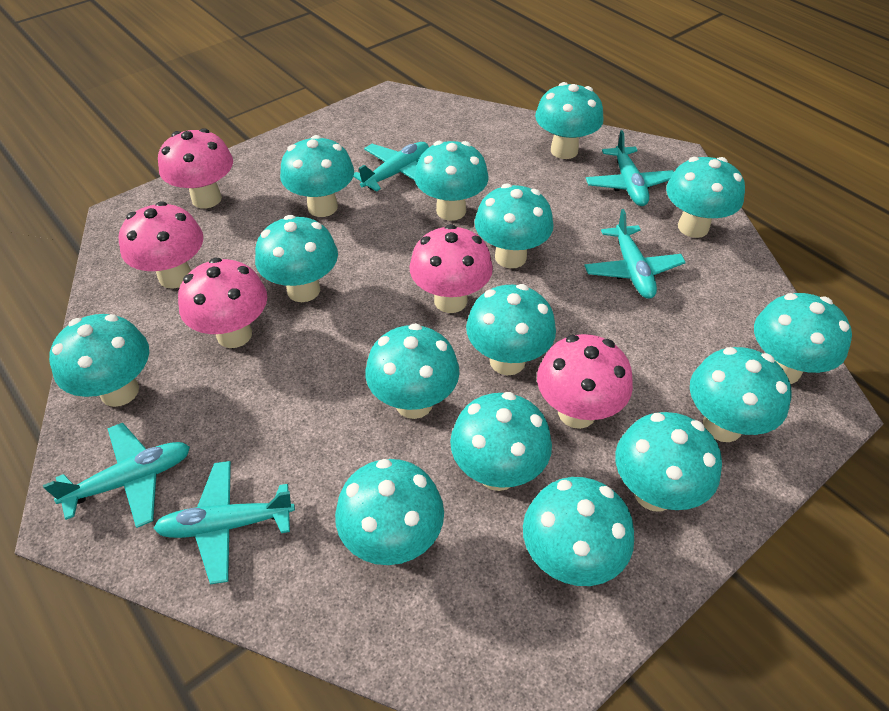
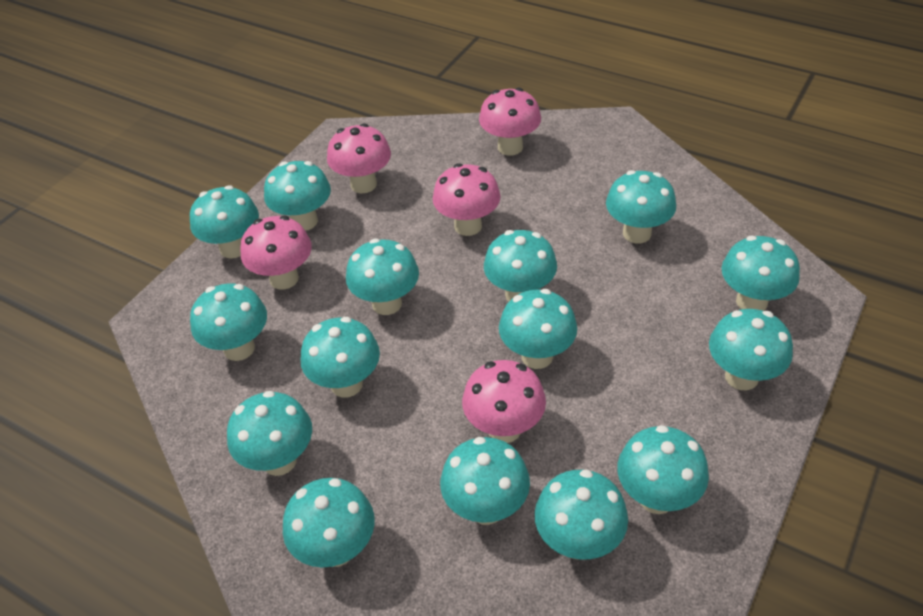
turquoise plane: [43,423,190,528] [154,461,295,584] [353,142,429,192] [584,209,686,299] [586,130,674,206] = 5 -> none = 0

